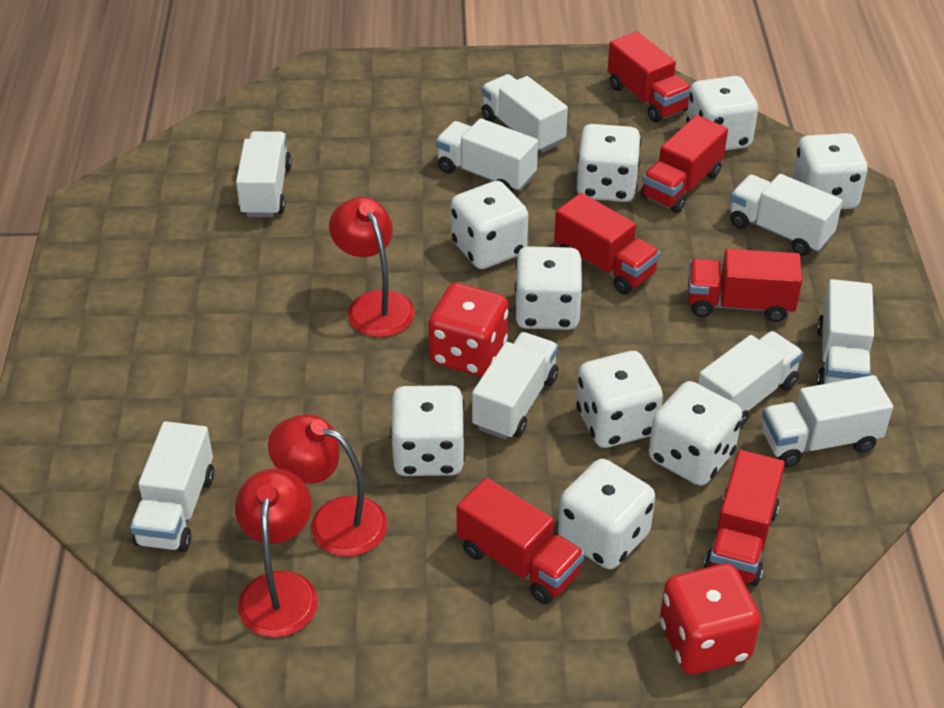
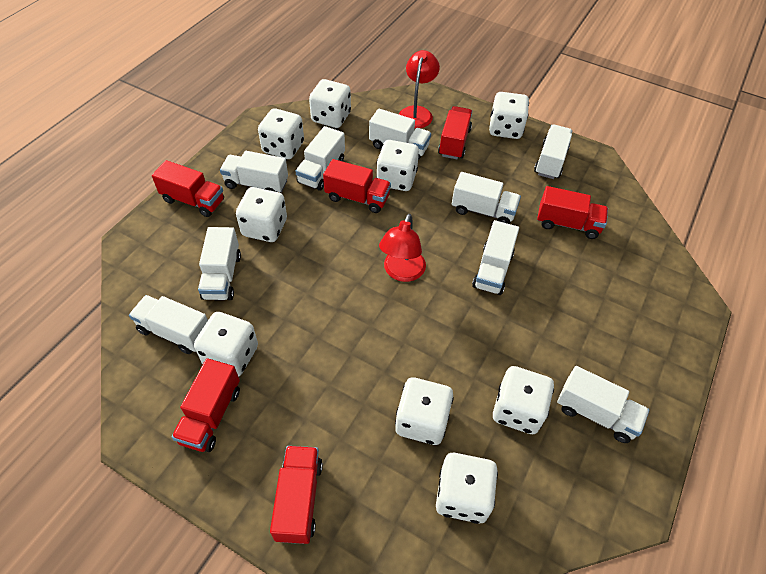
red dice: [428,283,508,377] [660,564,761,674] = 2 -> none = 0
red lamp: [235,468,318,637] [268,414,387,556] [329,197,415,337] = 3 -> [379,214,426,282] [399,50,440,129] = 2

